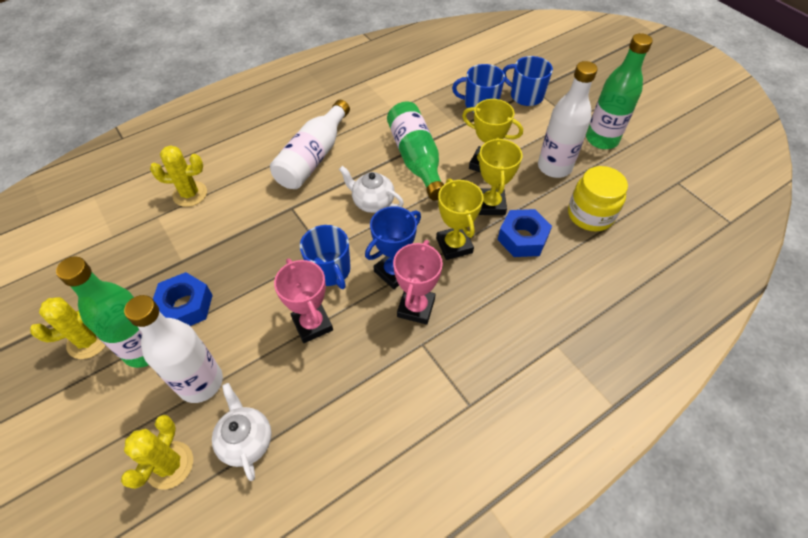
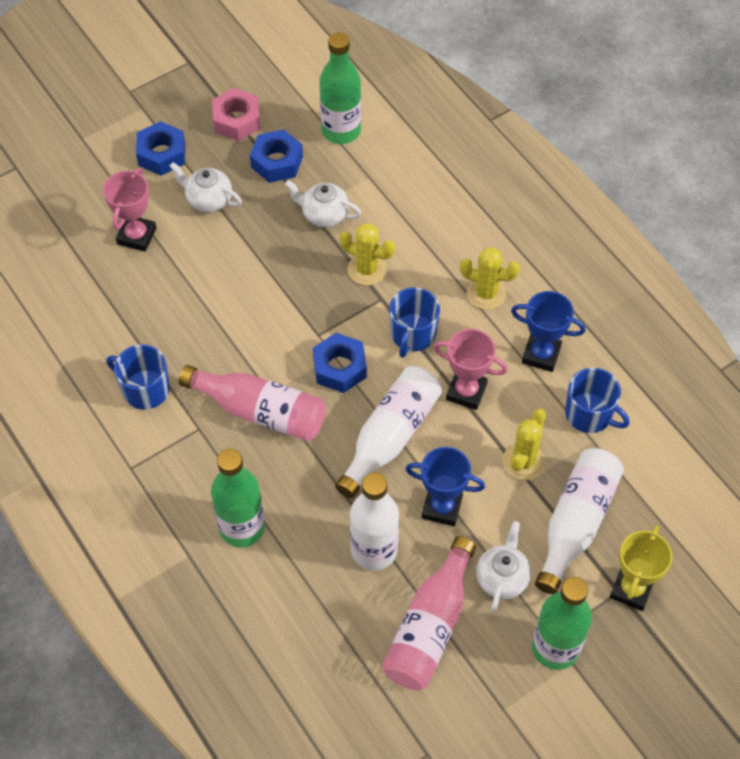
blue nut: [153,272,213,326] [498,209,552,257] = 2 -> [136,121,185,176] [250,130,303,183] [313,333,367,393] = 3
blue trophy: [365,206,421,289] = 1 -> [405,447,485,526] [511,291,585,372] = 2
pink bottle: none = 0 -> [179,365,326,441] [382,536,476,690] = 2
pink nut: none = 0 -> [212,88,261,141] = 1
white teapot: [212,383,272,481] [339,166,404,213] = 2 -> [169,162,242,213] [285,180,362,228] [476,521,531,612] = 3
yellow jar: [568,166,628,231] = 1 -> none = 0
yellow trophy: [436,178,484,260] [462,99,523,173] [478,137,522,215] = 3 -> [610,525,672,611] = 1

